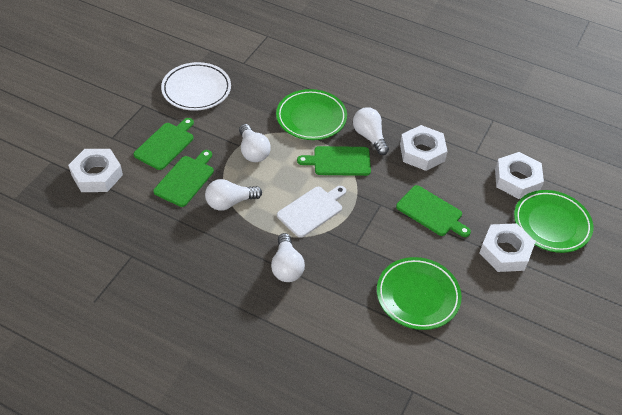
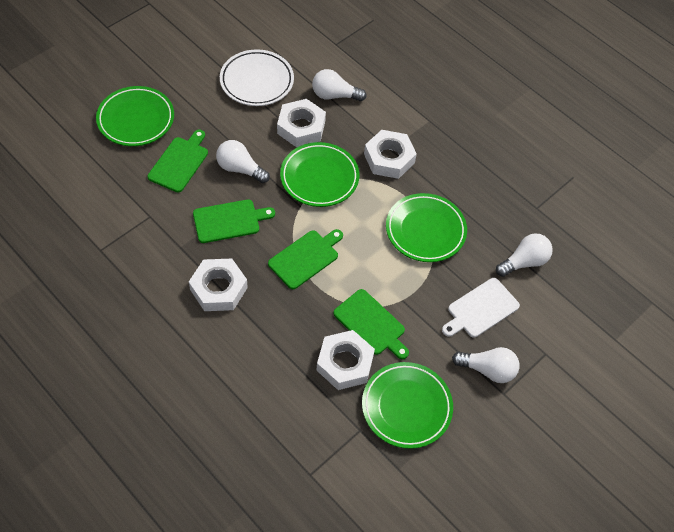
green plate: [276,89,347,140] [377,257,462,330] [514,190,593,253] = 3 -> [96,86,174,146] [280,142,359,207] [362,362,453,449] [386,193,467,262] = 4

